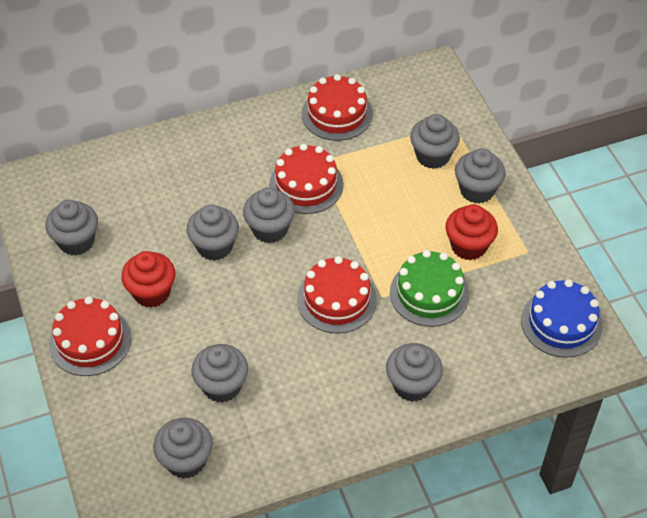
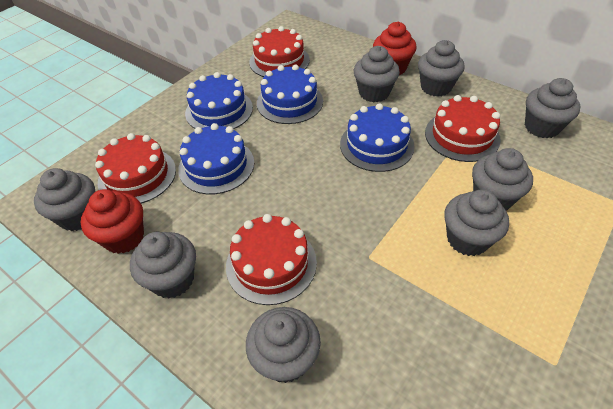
blue cake: [521,279,603,358] = 1 -> [178,123,254,194] [185,72,253,129] [257,64,323,124] [340,103,415,172] = 4
green cake: [390,250,469,327] = 1 -> none = 0

